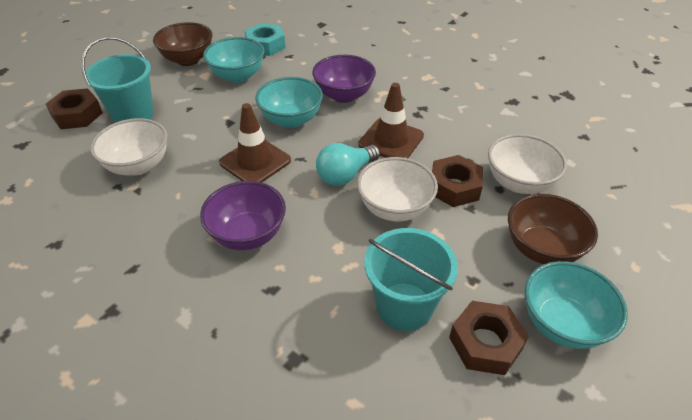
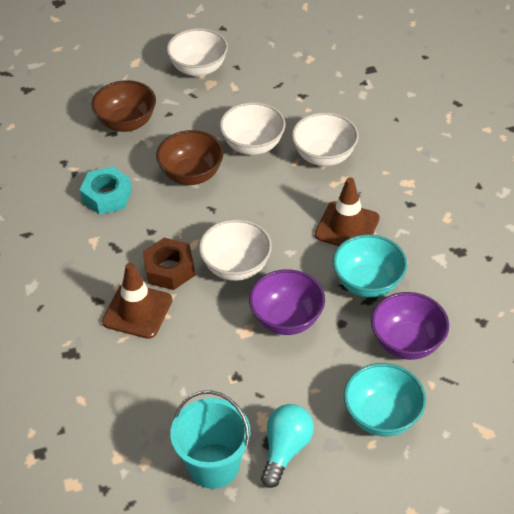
brown nut: [46,88,103,129] [432,155,483,207] [449,301,529,375] = 3 -> [143,238,195,290] = 1
turquoise bowl: [203,37,265,83] [255,77,323,128] [525,261,628,349] = 3 -> [333,234,407,297] [344,363,426,436] = 2
turquoise bucket: [81,37,154,123] [364,228,458,331] = 2 -> [170,390,251,489] = 1
white bowl: [90,118,168,176] [357,157,438,221] [488,134,567,194] = 3 -> [167,28,228,77] [199,219,272,281] [220,102,286,155] [292,112,359,166] = 4

